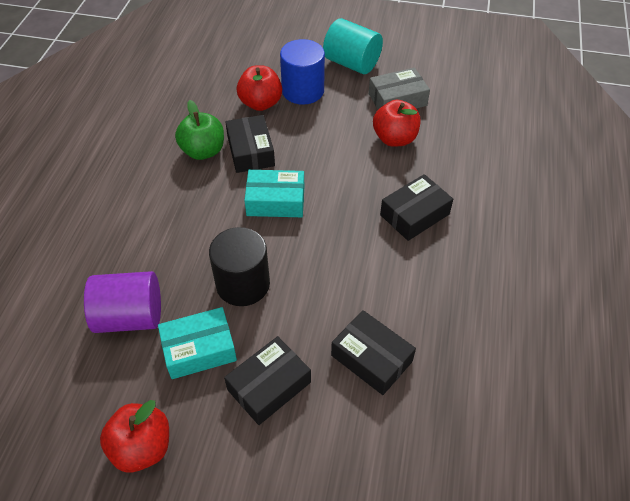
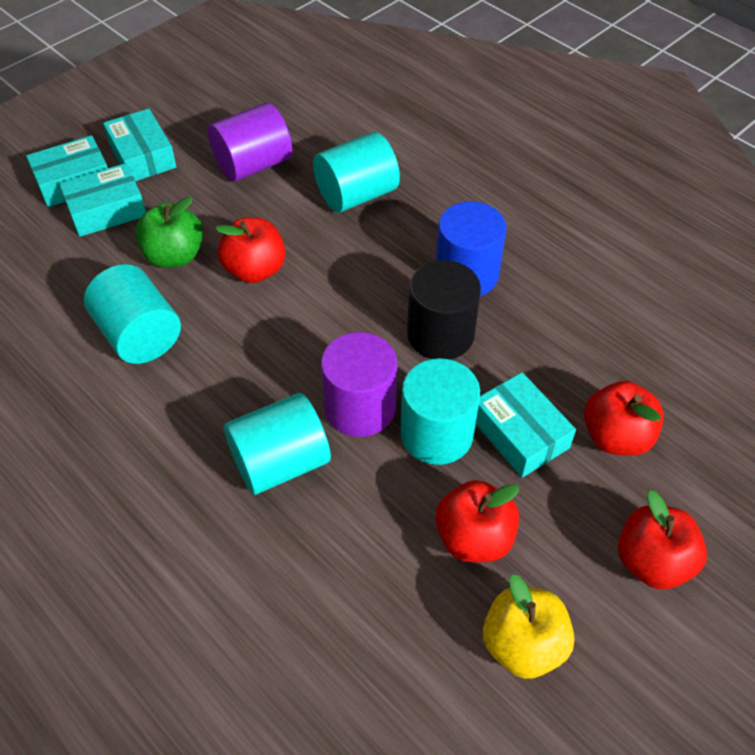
black box: [224,336,311,425] [225,115,275,173] [331,310,416,395] [380,174,453,241] = 4 -> none = 0
grey box: [369,68,430,110] = 1 -> none = 0
purple cylinder: [84,271,161,333] = 1 -> [208,102,292,182] [321,332,397,437] = 2
red apple: [100,400,169,473] [237,65,282,111] [373,100,420,147] = 3 -> [215,217,286,283] [435,480,519,562] [584,381,664,456] [618,490,707,589] = 4
turquoise box: [158,307,237,379] [244,170,304,217] = 2 -> [26,135,108,207] [59,163,146,237] [103,109,177,181] [476,372,576,478] = 4
turquoise cylinder: [323,18,383,74] = 1 -> [84,264,181,364] [224,393,331,495] [313,132,400,212] [400,358,480,465] = 4
yellow apple: none = 0 -> [483,574,575,679] = 1

